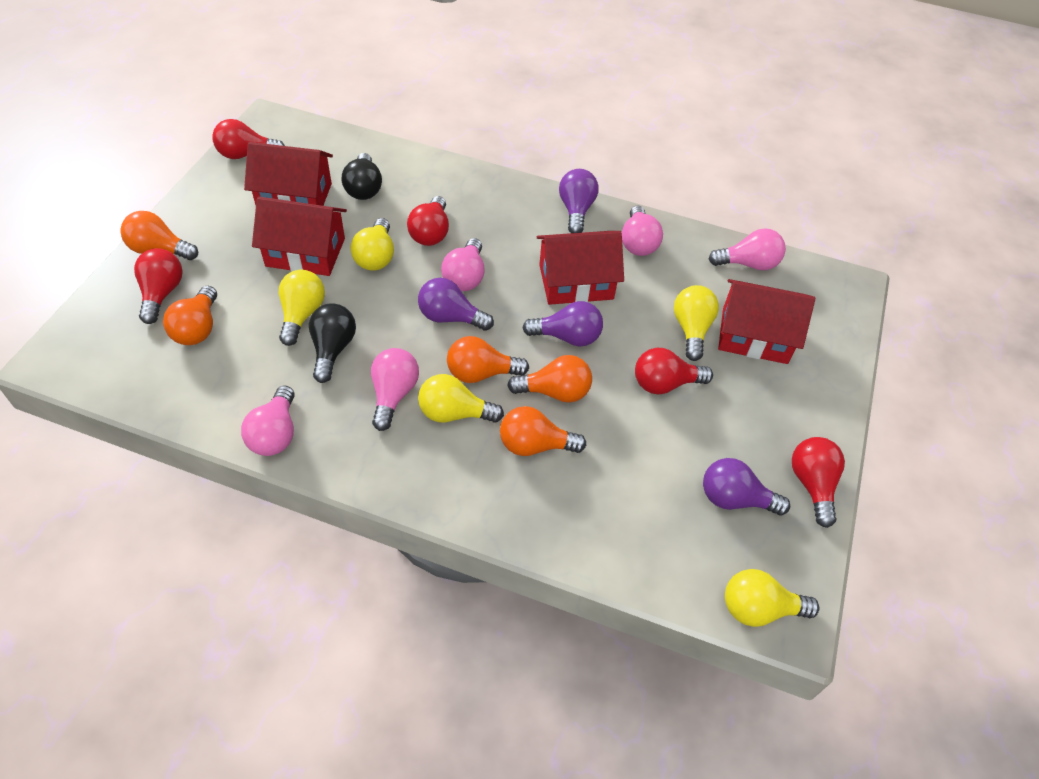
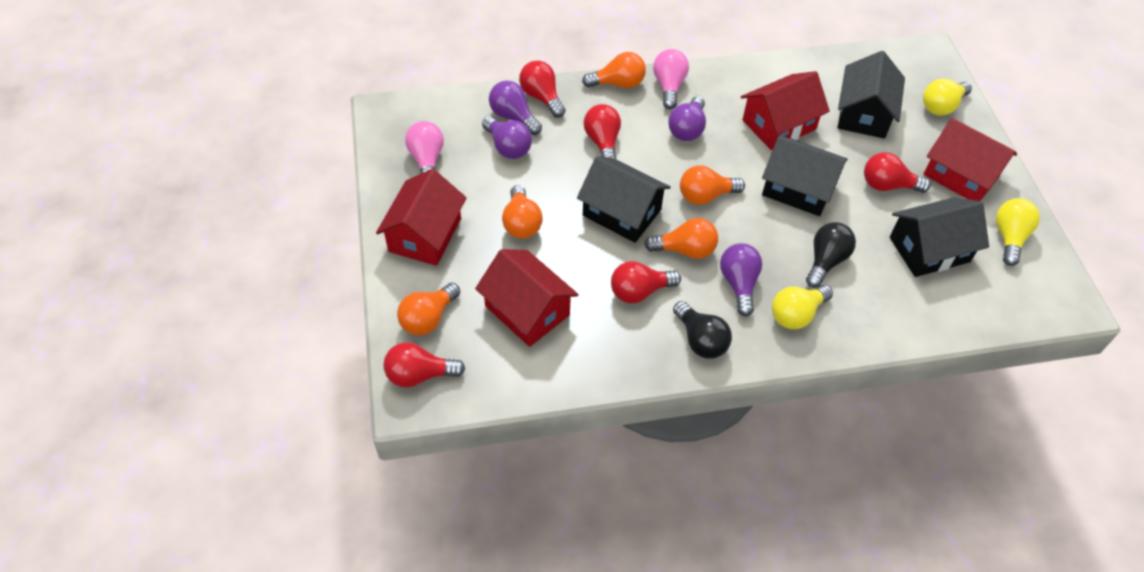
black house: none = 0 -> [577,157,671,243] [762,136,848,216] [838,51,905,138] [890,197,989,277] = 4
pink light bulb: [241,386,295,456] [371,348,419,431] [441,238,484,291] [622,206,663,256] [709,228,786,270] = 5 -> [405,121,444,174] [653,49,689,109] = 2
yellow light bulb: [279,270,325,346] [351,218,394,271] [418,374,504,423] [674,285,719,361] [725,569,819,627] = 5 -> [772,285,833,329] [923,79,972,116] [996,198,1040,266] = 3

